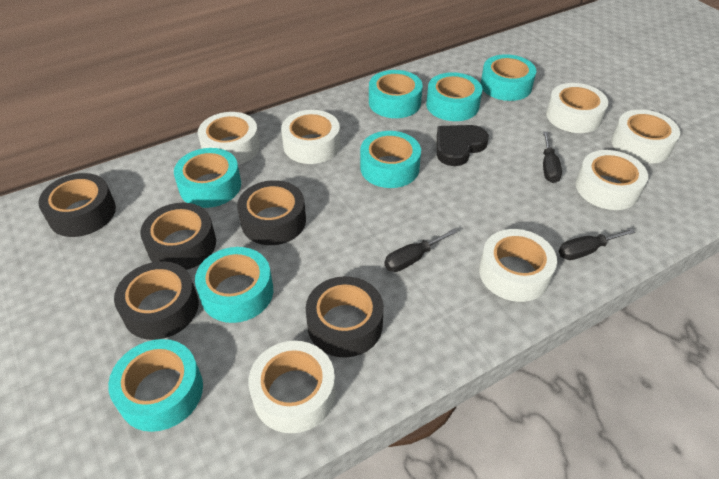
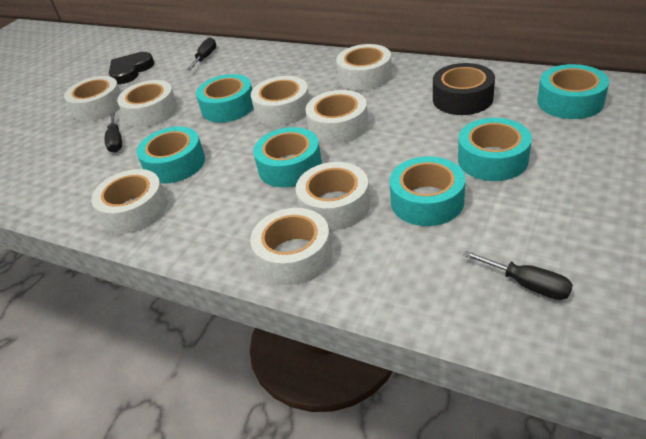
black tape: [38,173,116,237] [114,261,199,340] [140,203,216,270] [237,180,306,245] [306,276,384,357] = 5 -> [433,63,495,115] = 1
turquoise tape: [108,339,203,432] [174,148,241,208] [195,247,273,323] [360,131,421,188] [369,70,423,118] [426,72,482,121] [481,54,536,101] = 7 -> [137,127,205,184] [196,74,254,123] [253,127,322,187] [389,156,465,226] [458,118,532,181] [537,64,609,119] = 6
white tape: [198,112,260,165] [249,341,336,433] [281,110,340,164] [479,229,557,302] [546,83,608,133] [576,150,648,210] [611,109,680,164] = 7 -> [64,76,121,121] [91,169,168,234] [117,80,178,127] [250,208,332,285] [251,76,310,126] [296,162,370,230] [305,90,368,144] [336,44,392,90] = 8

